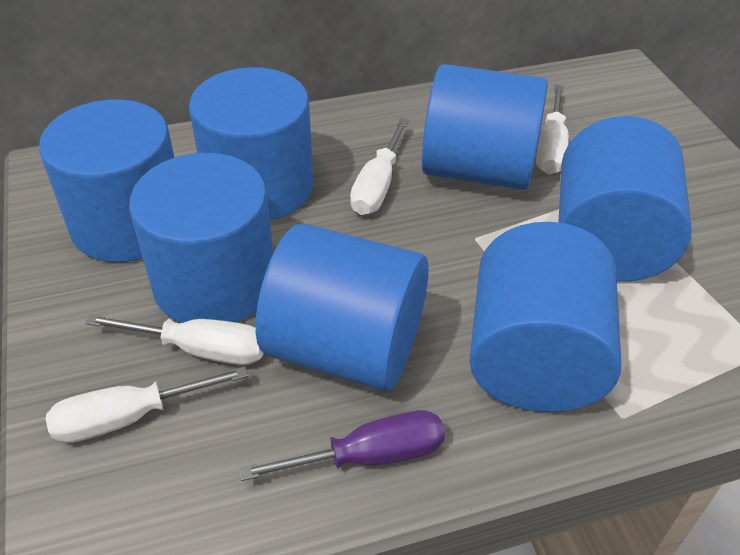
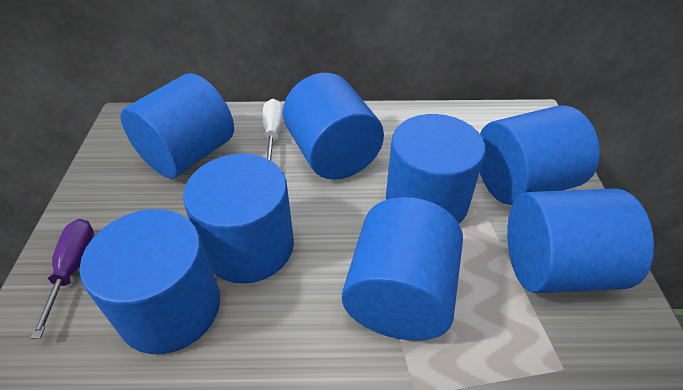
blue cylinder: [39,99,174,262] [129,153,273,323] [189,67,313,221] [256,223,429,391] [422,64,548,190] [469,222,621,412] [558,116,692,281] = 7 -> [80,209,220,354] [120,73,234,179] [183,154,294,284] [283,73,384,180] [342,197,463,341] [386,114,485,223] [480,105,600,205] [507,188,654,294] = 8
white screwdriver: [46,366,249,443] [85,314,264,365] [350,118,409,215] [536,85,569,174] = 4 -> [262,99,283,161] = 1

